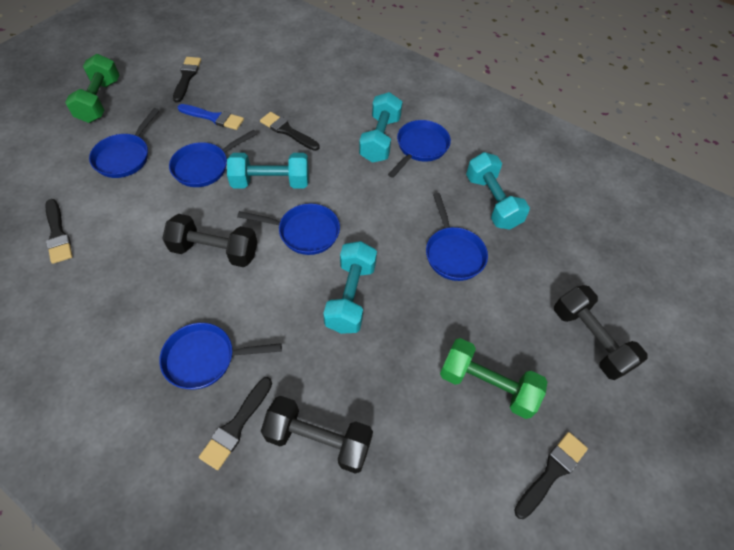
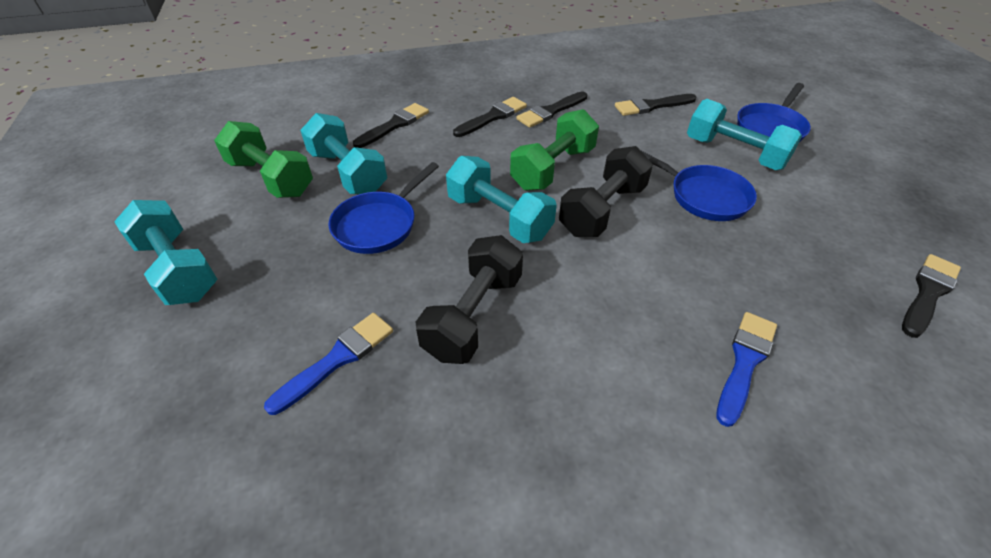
black dumbbell: [162,214,257,267] [261,396,373,474] [554,285,648,380] = 3 -> [416,235,523,364] [559,146,653,237] = 2
blue brush: [178,104,244,130] = 1 -> [264,313,393,415] [716,312,777,427] = 2
blue pan: [89,108,159,178] [159,323,282,389] [169,130,257,187] [237,203,340,255] [388,120,451,178] [426,193,488,281] = 6 -> [329,162,439,254] [641,151,757,221] [737,83,811,142] = 3

